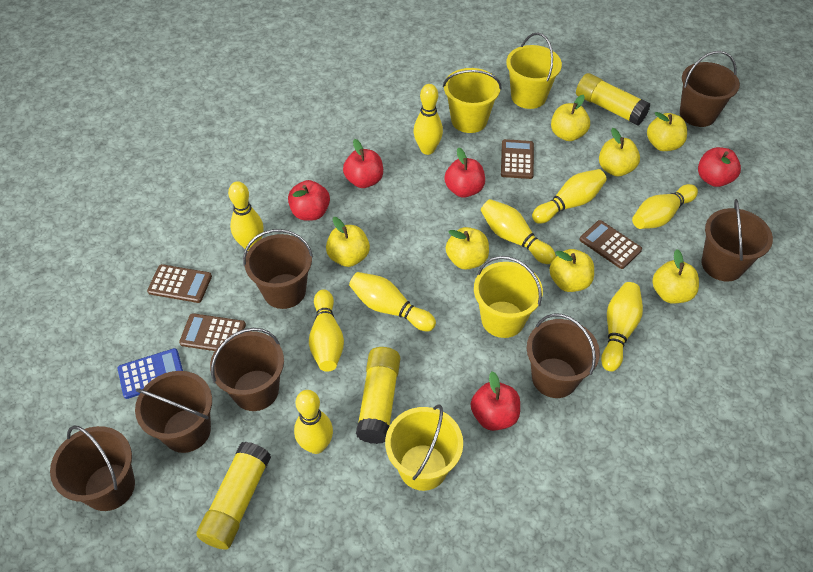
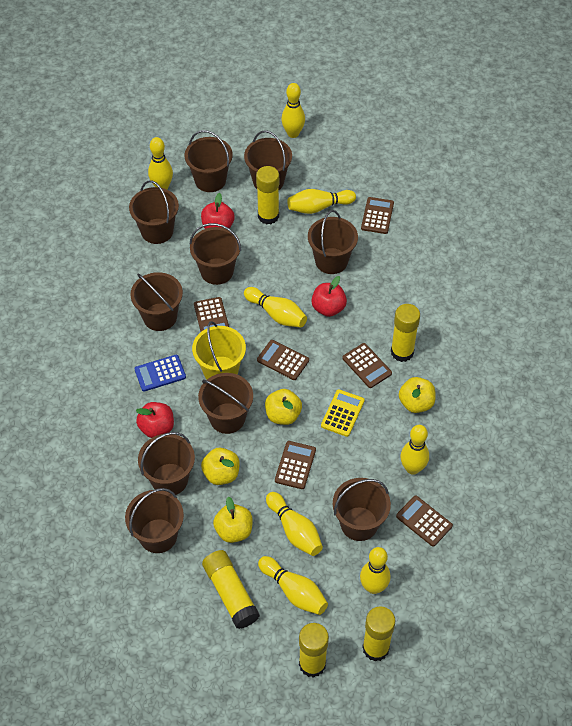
brown bucket: [50,425,135,511] [135,371,212,453] [210,328,284,411] [243,229,313,309] [527,313,600,398] [680,51,740,127] [701,199,773,282] = 7 -> [125,488,184,553] [129,180,179,244] [130,272,183,331] [138,432,195,495] [185,130,233,192] [189,223,241,285] [198,373,253,434] [244,130,292,190] [308,210,358,274] [333,478,391,541] = 10
brown calculator: [147,264,212,303] [179,313,246,351] [501,139,534,179] [579,220,642,269] = 4 -> [194,297,229,332] [257,340,309,380] [275,441,316,489] [342,343,392,388] [361,197,394,234] [396,496,453,547] = 6
red apple: [288,180,330,221] [343,139,383,188] [444,147,485,198] [471,371,520,431] [698,147,741,187] = 5 -> [136,402,174,438] [201,193,235,229] [311,276,347,317] = 3
yellow apple: [326,217,370,267] [446,227,489,270] [549,249,594,292] [551,95,590,141] [599,128,640,177] [647,112,687,151] [652,249,699,304] = 7 -> [201,448,240,485] [213,497,253,543] [265,389,302,425] [399,377,436,413] = 4
yellow bowling pin: [228,181,264,250] [294,390,333,454] [309,289,344,372] [349,272,436,331] [413,84,443,155] [481,199,556,264] [532,169,607,224] [601,282,643,371] [632,184,698,229] = 9 -> [148,137,173,189] [244,287,307,328] [258,556,328,615] [266,492,323,556] [281,83,305,138] [287,189,356,214] [360,547,391,594] [400,425,429,475] = 8
yellow bucket: [385,404,463,491] [443,68,501,133] [474,256,543,338] [506,33,562,109] = 4 -> [192,321,246,379] = 1
yellow calculator: none = 0 -> [321,389,365,437] = 1
yellow glue stick: [196,442,271,549] [356,347,400,444] [576,73,650,126] = 3 -> [202,550,260,629] [256,166,279,224] [299,623,329,678] [362,606,395,662] [391,304,420,362] = 5

